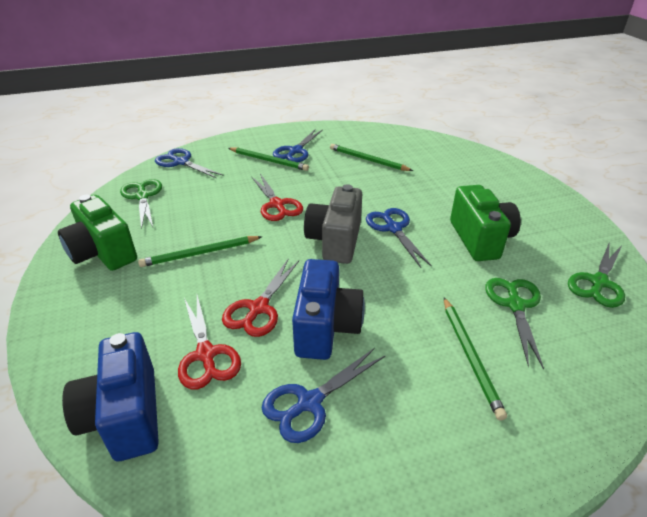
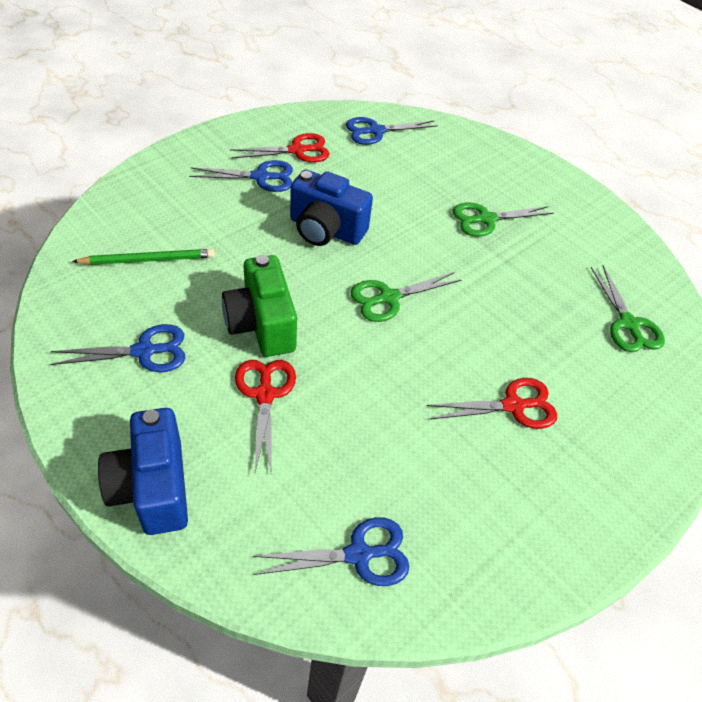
green camera: [58,195,137,271] [450,185,521,261] = 2 -> [222,255,297,357] = 1
green pencil: [138,236,262,267] [228,147,309,171] [330,144,413,171] [444,297,507,420] = 4 -> [72,249,215,265] = 1
grey camera: [304,184,362,264] = 1 -> none = 0

